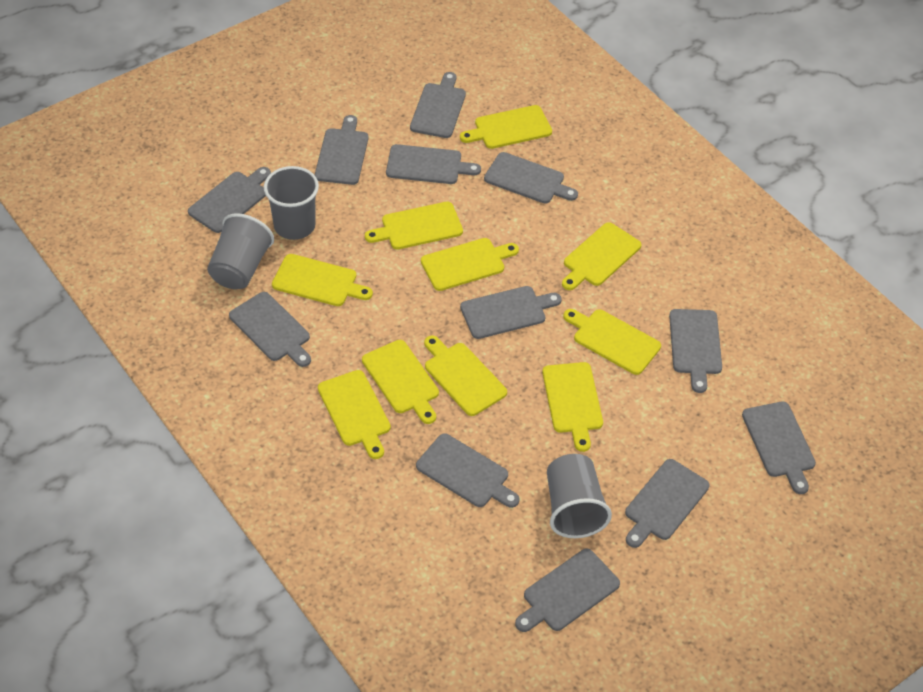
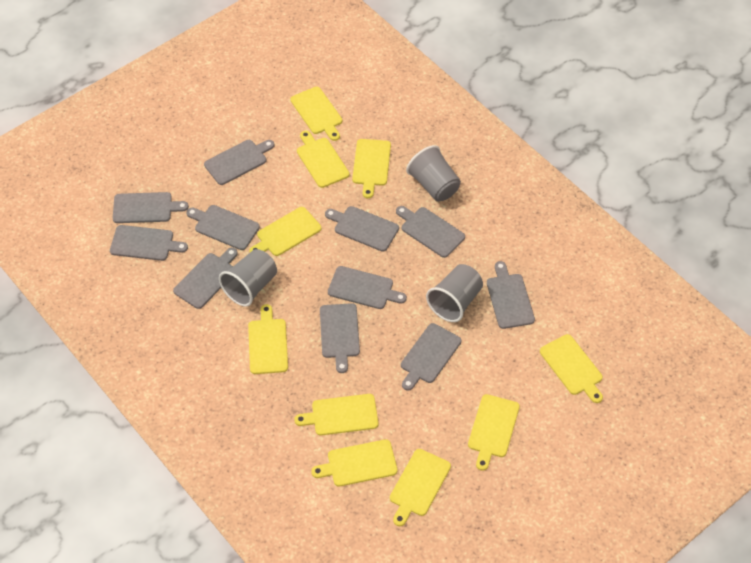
grey cutting board: [188,167,271,233] [229,292,311,367] [315,115,368,185] [386,144,481,184] [410,72,466,138] [416,434,519,508] [460,286,562,339] [484,152,578,204] [515,548,620,632] [625,459,710,548] [669,309,722,393] [742,402,816,494] = 12 -> [110,225,188,261] [113,192,189,223] [173,248,238,309] [186,205,260,250] [204,140,274,185] [320,303,360,373] [325,206,399,252] [328,266,407,309] [396,206,465,258] [401,323,461,391] [487,261,535,329] = 11

